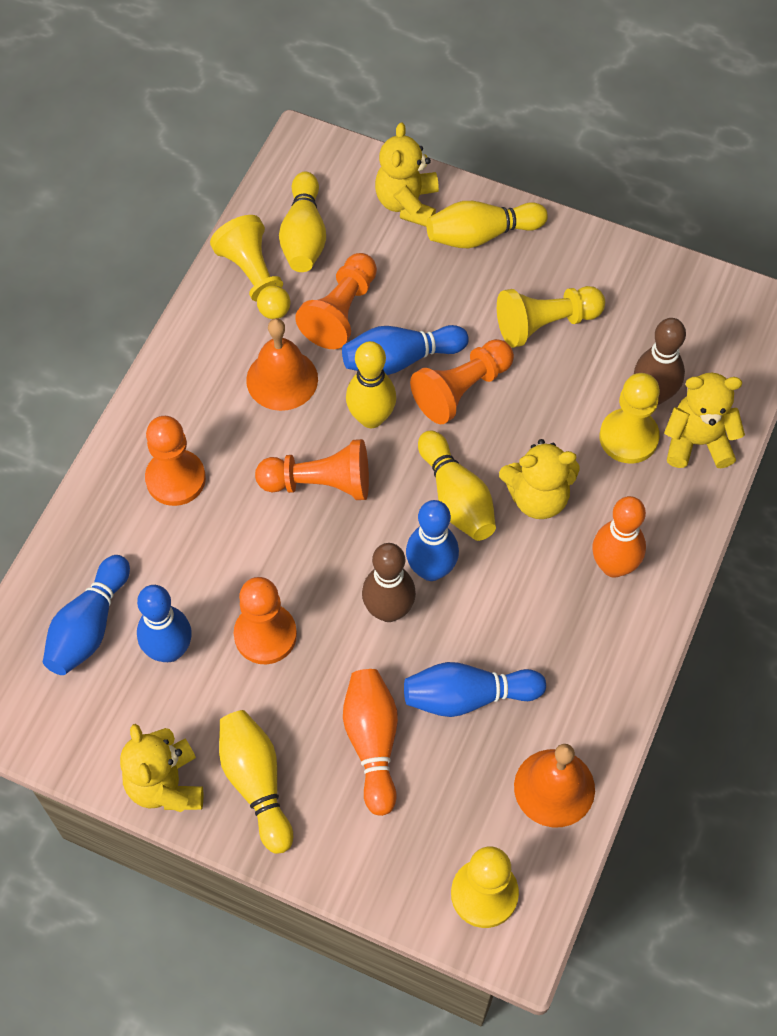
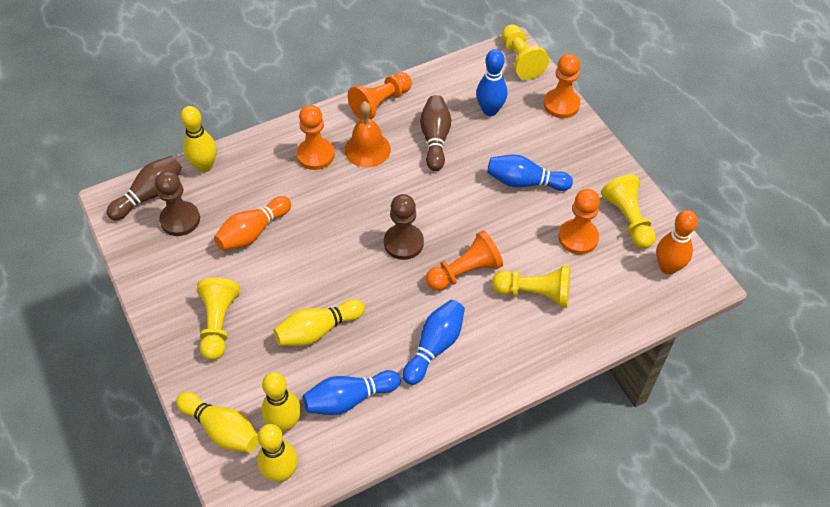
blue bowling pin: [43,555,130,675] [137,585,192,662] [342,325,468,375] [404,662,546,717] [406,500,459,581] = 5 -> [303,370,401,415] [403,300,465,385] [476,49,507,116] [487,154,573,191] = 4
brown pawn: none = 0 -> [155,171,200,236] [384,194,424,260] = 2
orange bell: [246,318,318,411] [514,744,595,827] = 2 -> [345,101,391,168] = 1
yellow teddy bear: [120,724,203,812] [375,122,439,227] [499,439,580,519] [664,372,745,468] = 4 -> none = 0

